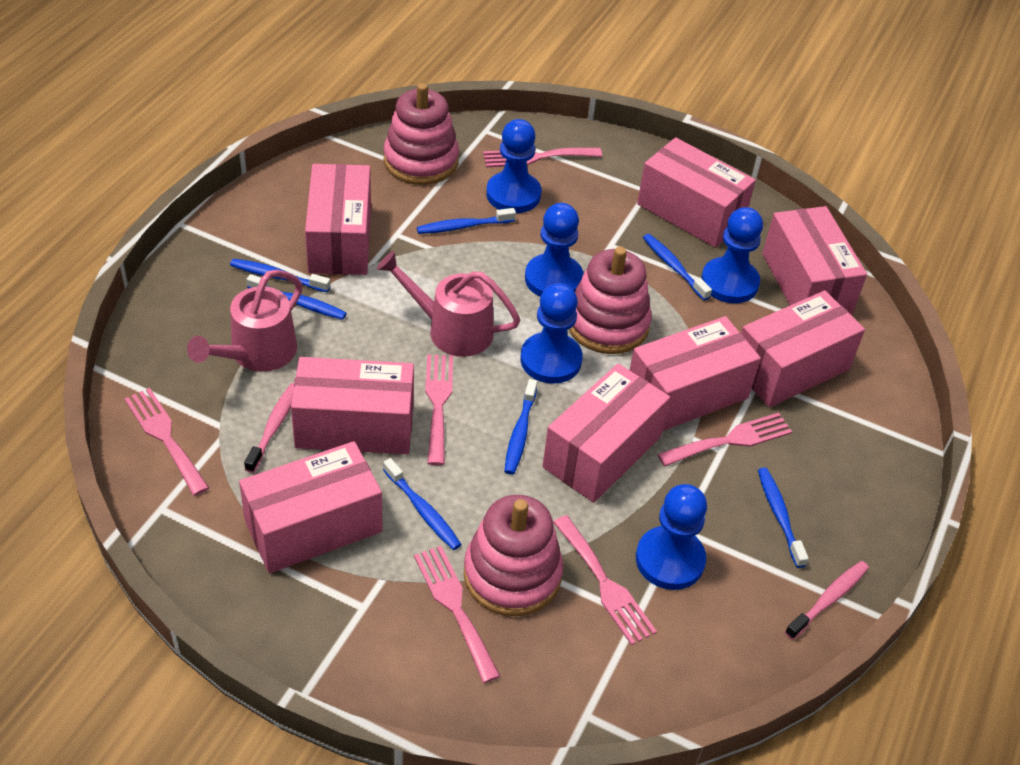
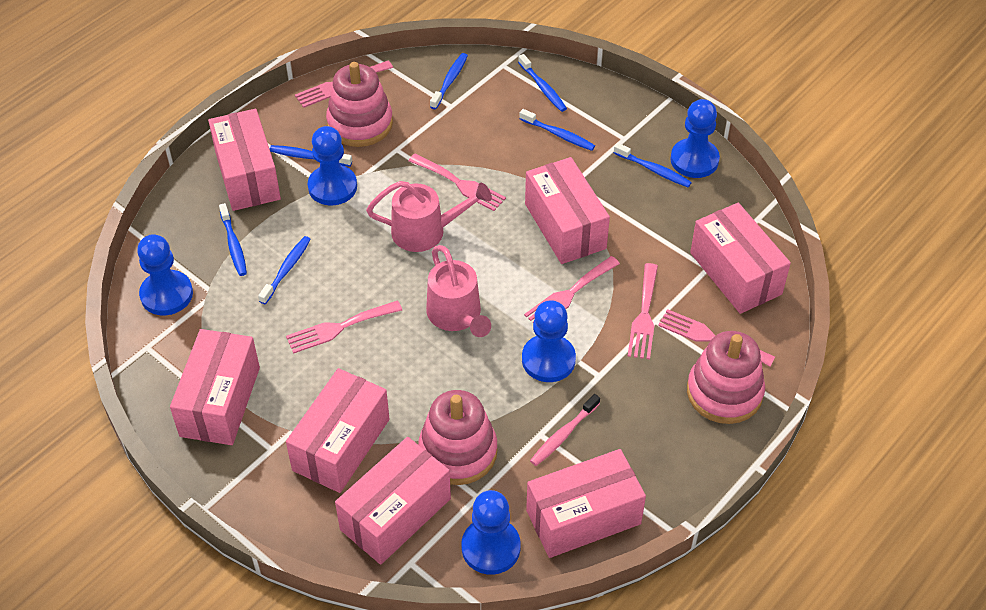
pink box: [239,441,383,573] [291,357,414,454] [305,164,371,275] [543,363,670,503] [630,316,761,431] [637,137,756,248] [741,291,865,407] [762,206,867,315] = 8 -> [170,329,260,445] [208,109,281,211] [286,368,390,493] [335,437,451,565] [525,157,610,264] [526,449,646,558] [690,203,791,314] = 7
pink toothbrush: [244,383,294,473] [785,561,869,640] = 2 -> [530,394,600,466] = 1

